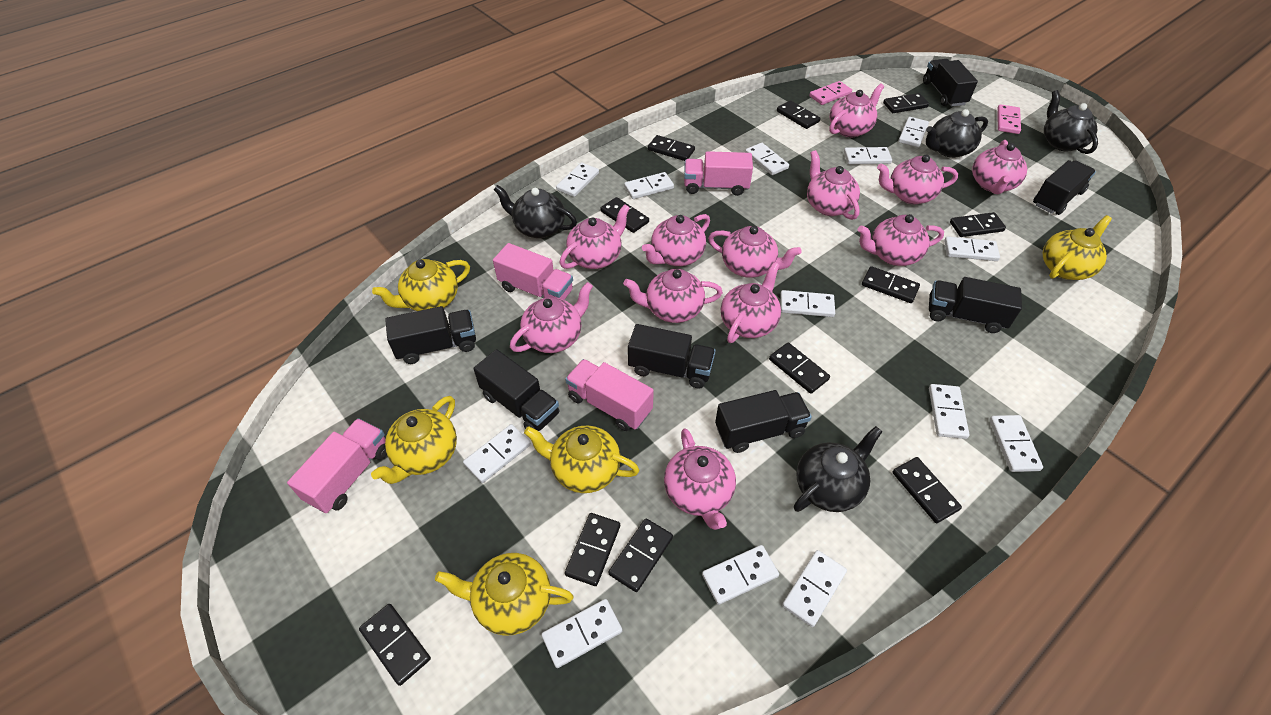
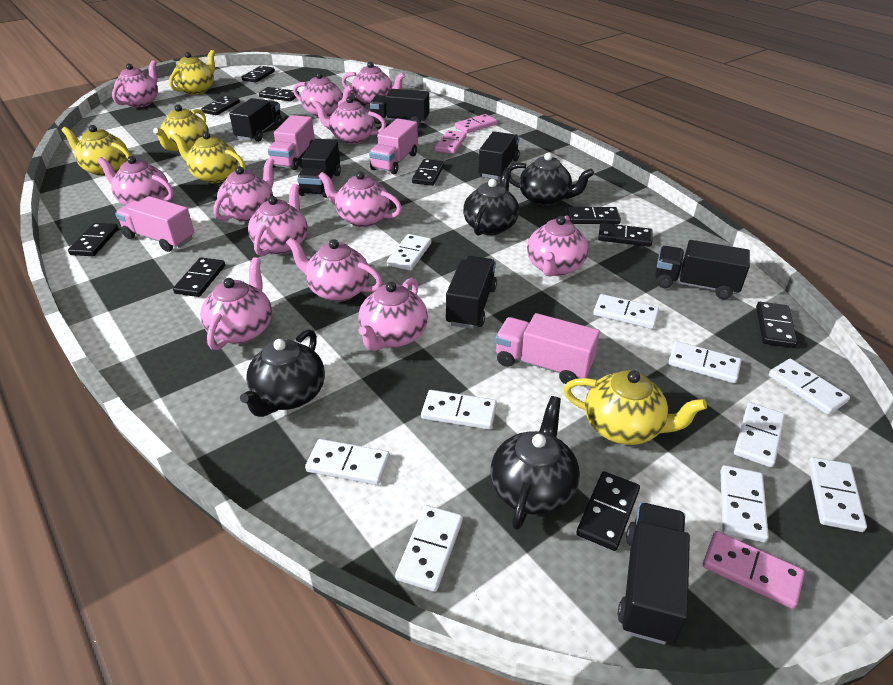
black domino: [359,604,431,686] [565,513,620,586] [600,197,649,233] [609,518,673,592] [648,135,695,161] [769,343,830,394] [777,100,820,129] [862,266,920,303] [883,93,929,113] [892,457,962,523] [950,212,1006,237] = 11 -> [68,223,119,256] [173,257,225,297] [201,96,240,115] [242,66,275,83] [259,87,299,101] [412,159,444,186] [567,207,621,224] [576,471,640,551] [598,223,652,247] [756,302,798,348] = 10
pink domino: [809,81,852,105] [997,104,1021,134] = 2 -> [435,130,466,154] [455,114,497,134] [703,531,805,609] = 3
white domino: [463,424,531,483] [541,599,622,668] [556,162,599,197] [624,172,674,199] [702,545,779,605] [745,143,789,175] [780,290,835,317] [782,550,847,627] [844,147,892,164] [898,117,929,147] [929,384,969,439] [944,236,1000,261] [989,415,1043,472] = 13 -> [305,439,390,485] [387,234,431,271] [395,505,463,592] [421,390,497,430] [593,294,659,329] [668,341,741,383] [720,465,769,543] [734,402,785,468] [769,359,850,415] [808,457,867,532] = 10

